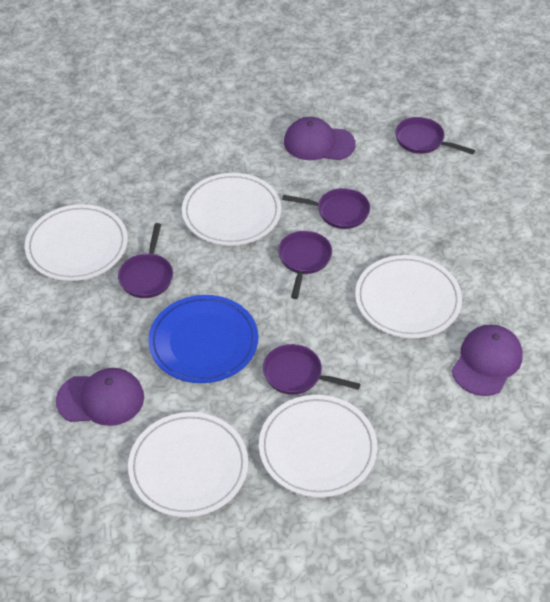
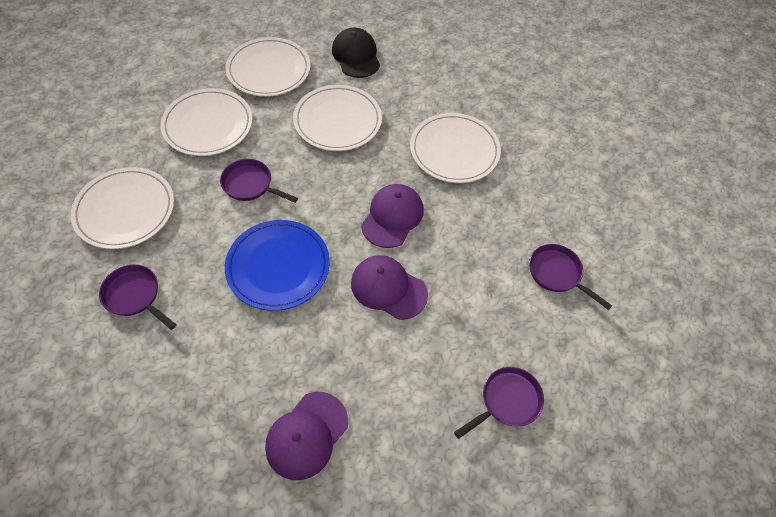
black cap: none = 0 -> [332,28,380,78] = 1
purple pan: [118,223,173,298] [263,344,361,395] [278,231,332,299] [282,188,370,229] [395,117,475,155] = 5 -> [99,264,177,330] [220,159,298,203] [454,367,544,439] [529,244,612,310] = 4

